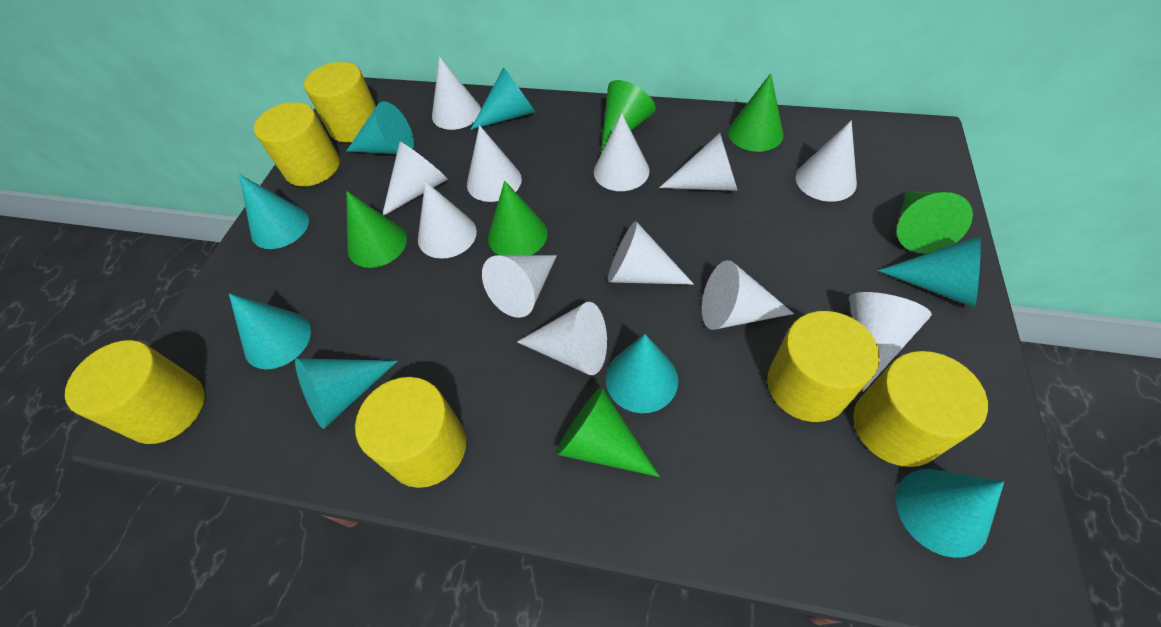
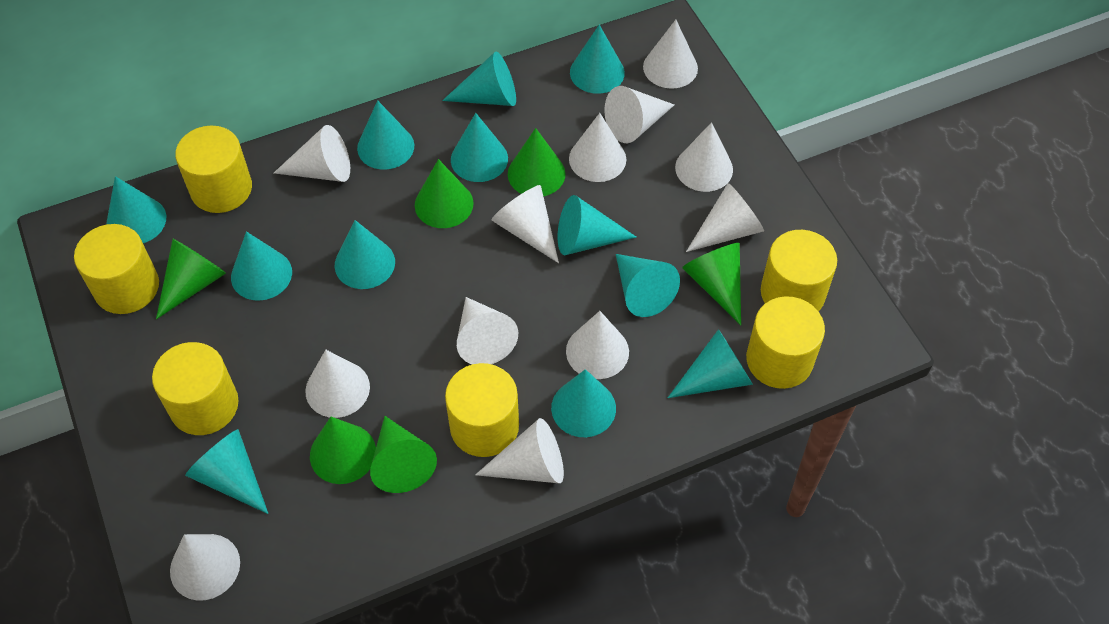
turquoise cone: [229,293,311,369] [239,174,309,249] [295,358,398,429] [346,101,414,154] [470,67,536,130] [606,334,678,413] [878,236,981,308] [896,469,1004,558] = 8 -> [106,176,166,243] [185,429,268,514] [231,231,292,301] [335,220,395,289] [357,100,414,170] [442,52,516,106] [451,113,508,182] [551,369,616,437] [558,195,636,255] [570,25,625,94] [616,254,680,317] [668,329,753,398] = 12

